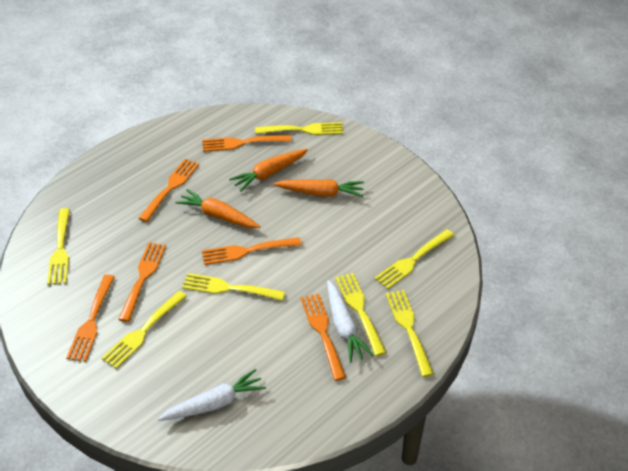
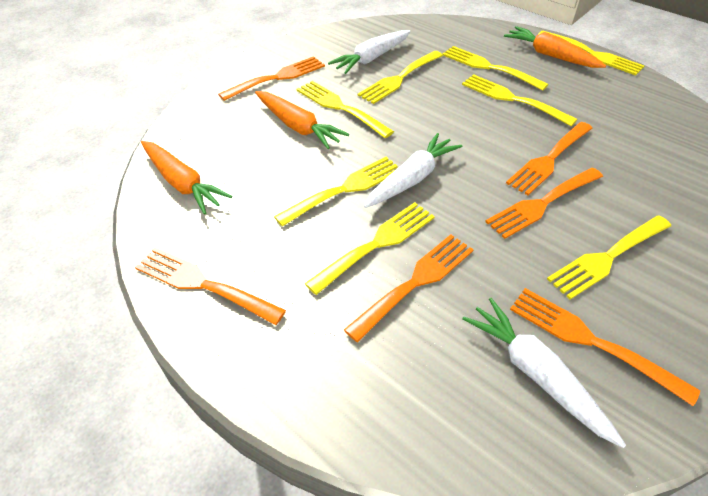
white carrot: [158,369,266,421] [327,280,374,363] = 2 -> [328,30,411,74] [364,133,462,208] [462,298,626,448] = 3
yellow fork: [47,208,70,285] [102,291,187,369] [182,273,285,301] [255,122,343,135] [335,273,387,356] [375,229,454,289] [386,290,434,377] = 7 -> [274,157,398,226] [297,81,394,138] [304,202,435,295] [358,51,443,104] [443,46,549,91] [462,74,577,126] [538,31,644,76] [547,215,671,299] = 8

